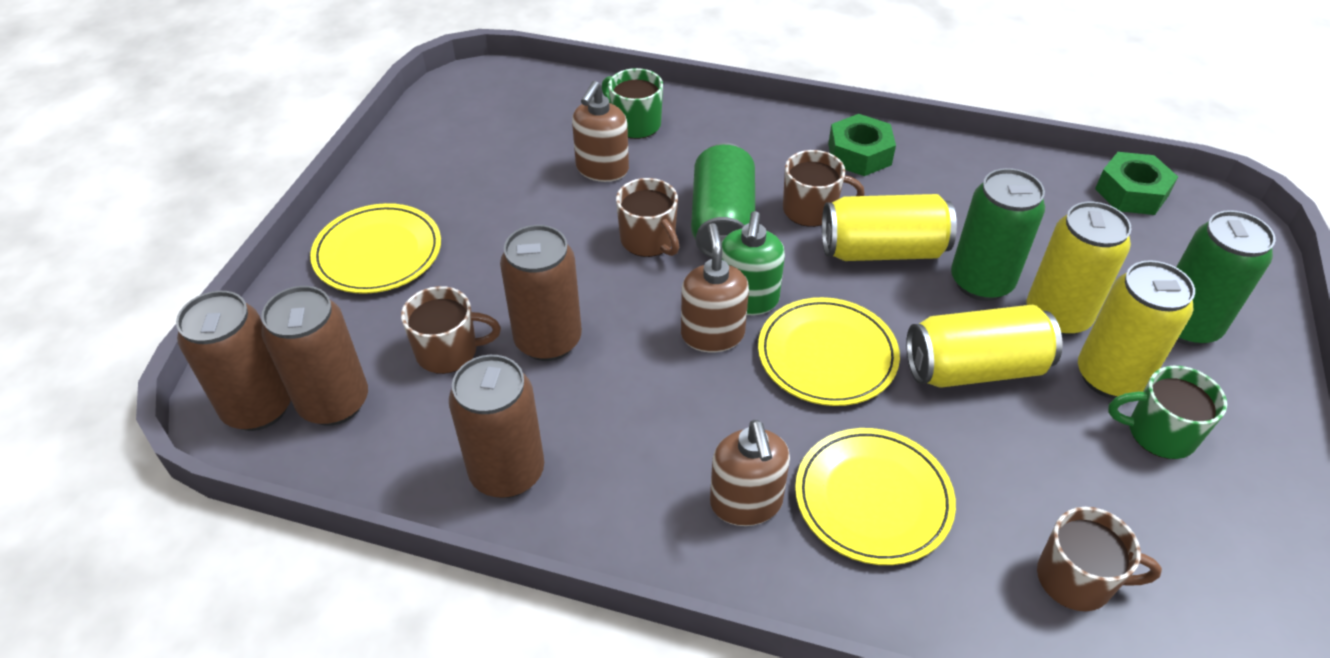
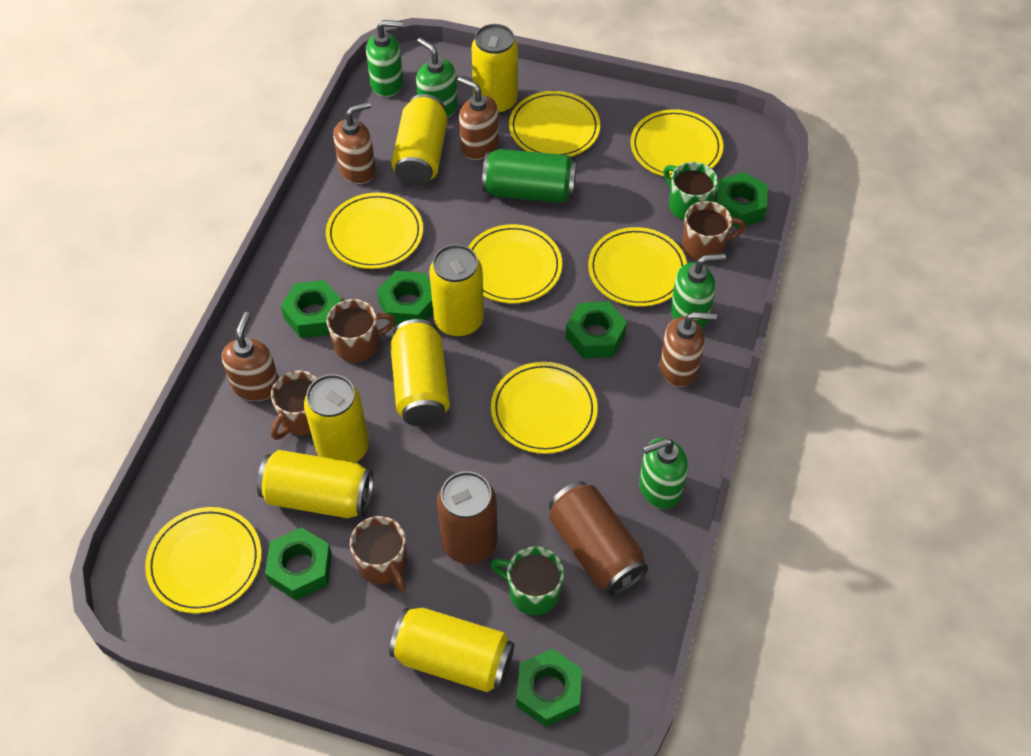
brown can: [176,291,291,431] [261,286,368,426] [449,355,544,498] [500,225,582,361] = 4 -> [437,471,498,564] [549,481,648,596] = 2
brown soap dispenser: [572,81,629,182] [681,223,749,352] [710,420,790,526] = 3 -> [222,312,279,401] [333,102,376,184] [457,77,499,160] [660,312,717,387] = 4
green can: [691,143,755,258] [951,168,1045,301] [1176,210,1276,346] = 3 -> [482,149,577,203] = 1
green nut: [828,114,896,176] [1095,152,1178,215] = 2 -> [265,527,332,600] [281,280,342,338] [377,271,433,326] [516,649,582,727] [565,301,627,359] [715,172,768,228] = 6
green soap dispenser: [722,211,785,315] = 1 -> [366,20,403,97] [416,38,458,118] [639,438,688,509] [670,253,726,328] = 4
yellow can: [822,194,957,261] [906,305,1062,387] [1026,202,1132,336] [1078,260,1195,399] = 4 -> [257,450,373,518] [304,374,369,463] [389,607,514,692] [390,319,450,427] [391,94,448,186] [429,244,484,337] [471,24,518,115] = 7
yellow plate: [310,203,441,294] [758,297,900,406] [795,428,956,565] = 3 -> [145,507,261,613] [326,192,423,269] [468,224,562,304] [491,362,598,454] [509,91,600,157] [588,227,687,307] [631,109,723,178] = 7

